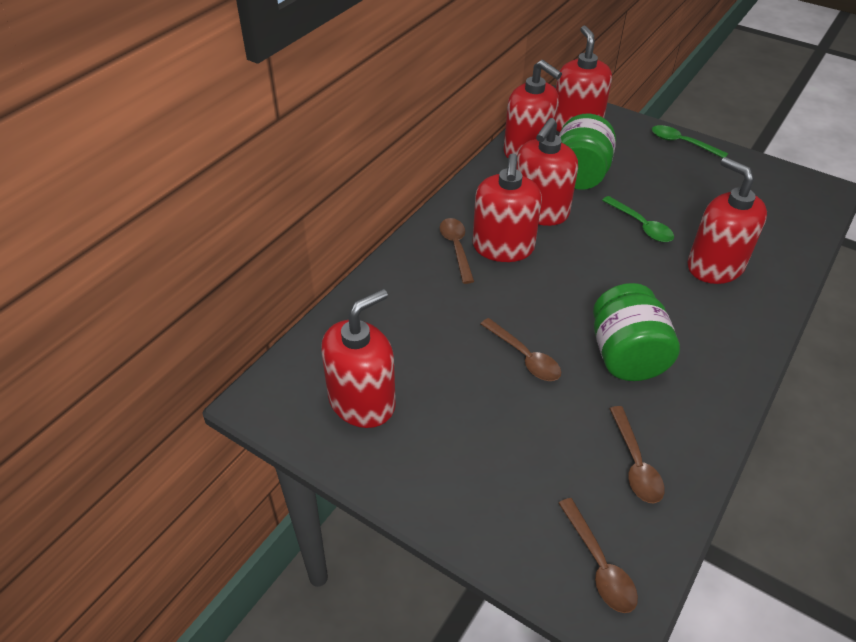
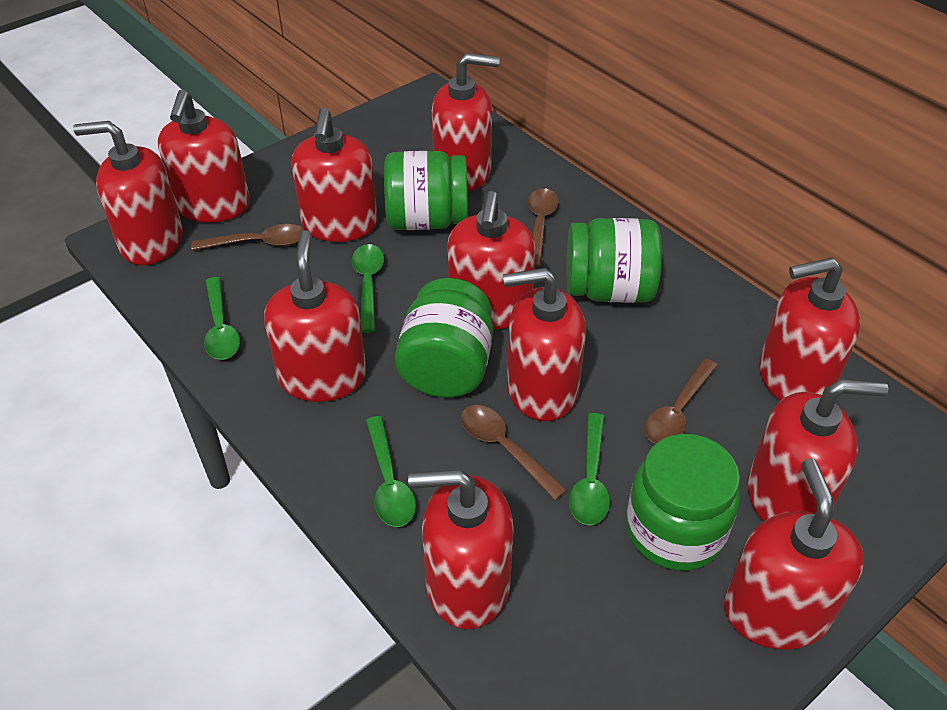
green jar: [559,114,616,190] [593,283,680,381] = 2 -> [384,151,468,230] [395,278,493,398] [566,218,662,303] [626,434,740,571] = 4
green spoon: [602,196,674,242] [652,125,728,158] = 2 -> [204,277,240,360] [352,244,384,333] [366,416,416,527] [569,413,610,525] = 4
red soap dispenser: [321,289,396,428] [472,153,542,262] [503,60,562,158] [516,118,578,226] [556,26,612,132] [687,157,767,284] = 6 -> [73,121,183,265] [158,90,250,223] [264,230,366,402] [292,108,378,242] [408,470,514,629] [432,53,500,191] [448,191,536,329] [503,268,586,421] [724,458,864,650] [747,379,888,521] [759,257,860,401] = 11

